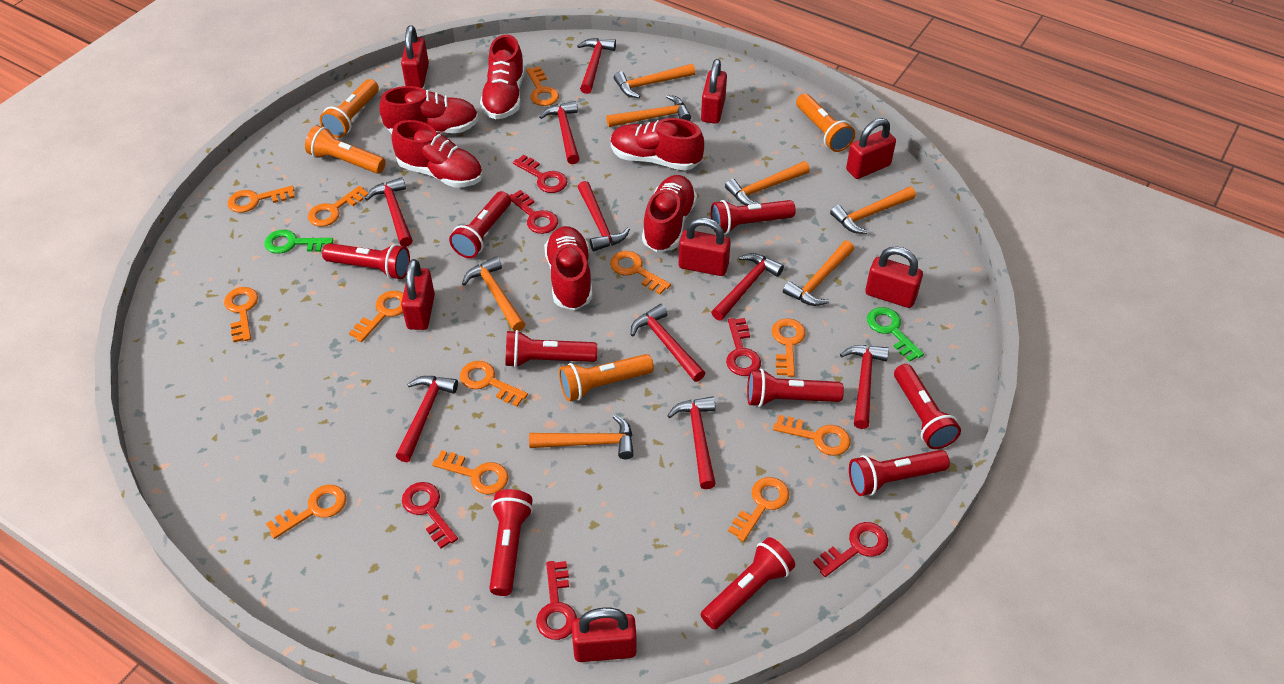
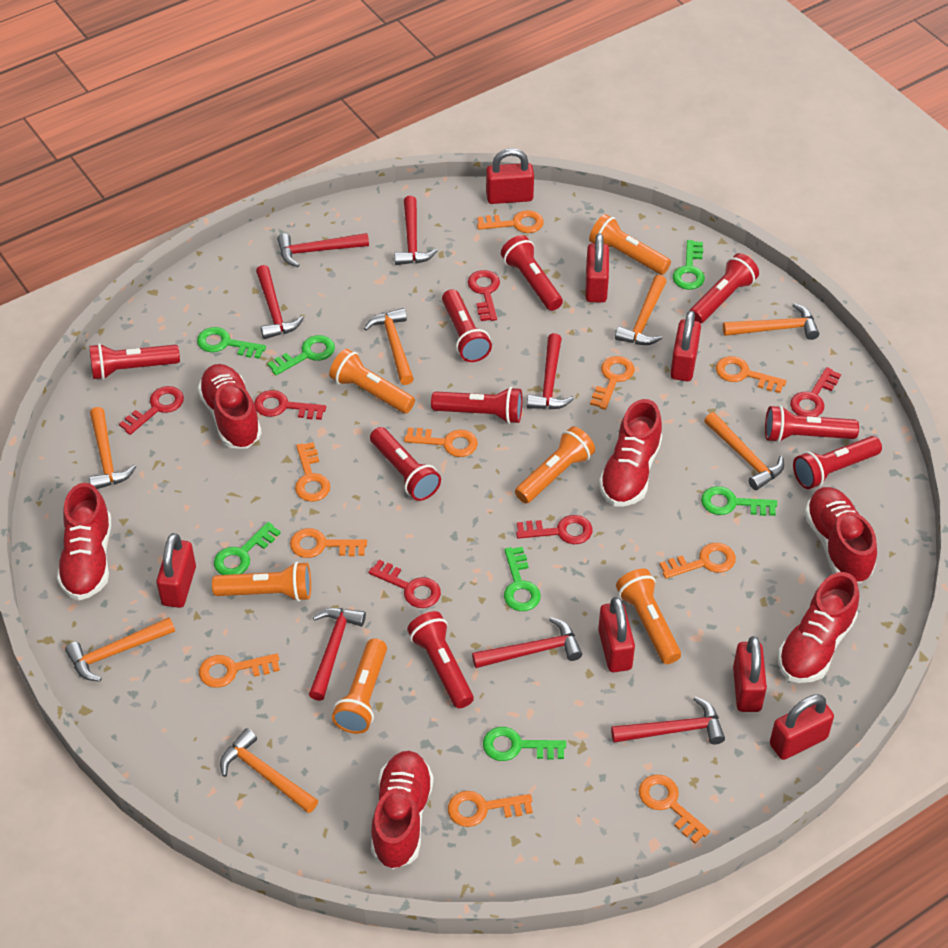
green key: [264,230,333,254] [867,307,924,362] = 2 -> [197,327,266,359] [214,522,281,575] [268,335,335,375] [483,727,566,761] [504,547,541,611] [673,240,705,290] [701,486,777,516] = 7
orange flashlight: [305,125,386,174] [320,79,379,138] [559,354,654,401] [796,93,855,152] = 4 -> [212,562,311,602] [329,349,415,413] [332,638,387,734] [515,426,595,504] [589,214,671,275] [616,568,681,664] = 6
orange key: [224,287,258,342] [228,186,295,213] [266,485,346,539] [308,186,368,227] [349,291,403,342] [432,450,508,494] [460,361,528,407] [526,66,559,106] [610,251,671,294] [728,477,790,542] [772,318,806,377] [773,415,850,456] = 12 -> [199,653,280,688] [290,528,367,558] [295,442,330,502] [404,428,478,457] [448,791,533,827] [477,210,544,233] [590,356,635,410] [639,775,710,843] [660,543,736,579] [716,356,786,393] = 10
red hammer: [365,177,413,247] [396,376,458,462] [539,101,580,164] [577,38,616,94] [577,181,630,251] [631,304,705,382] [667,396,716,489] [711,253,784,321] [840,345,889,429] = 9 -> [256,265,304,339] [277,233,369,267] [309,608,366,701] [395,196,438,265] [472,617,582,668] [527,333,574,410] [611,697,725,745] = 7

